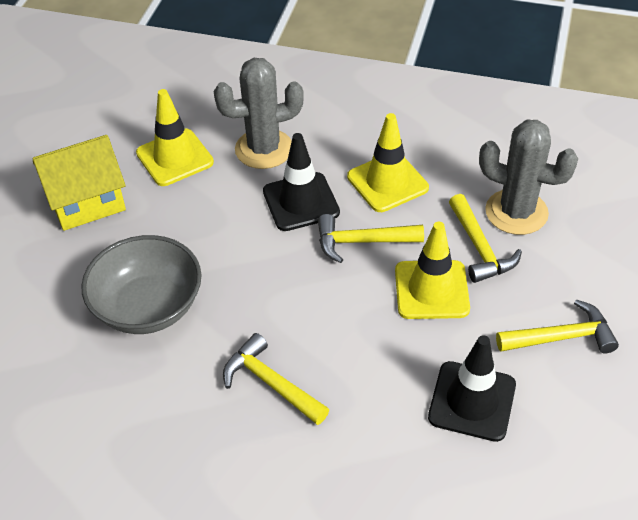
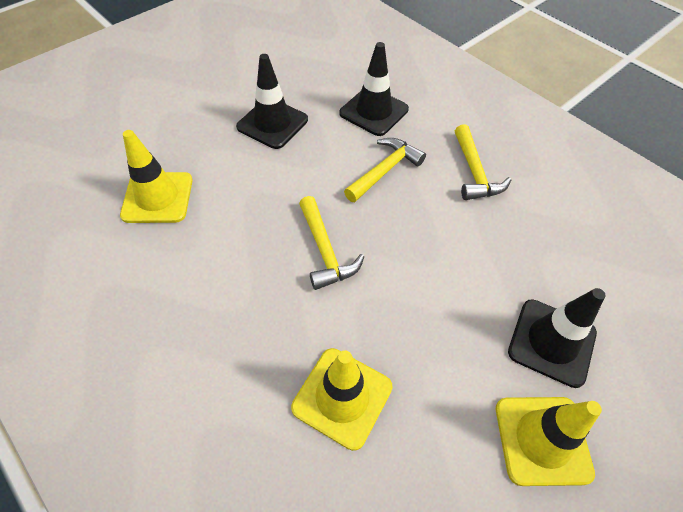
black traffic cone: [263,133,340,231] [428,335,516,442] = 2 -> [236,54,308,149] [339,42,409,136] [508,288,605,388] = 3
grey bowl: [81,235,201,334] = 1 -> none = 0
grey cactus: [214,58,304,169] [479,120,578,235] = 2 -> none = 0
yellow hammer: [223,333,329,425] [318,214,424,263] [449,194,522,283] [496,299,619,353] = 4 -> [299,196,364,290] [344,138,426,202] [455,124,511,200] = 3
yellow house: [33,135,126,231] = 1 -> none = 0

